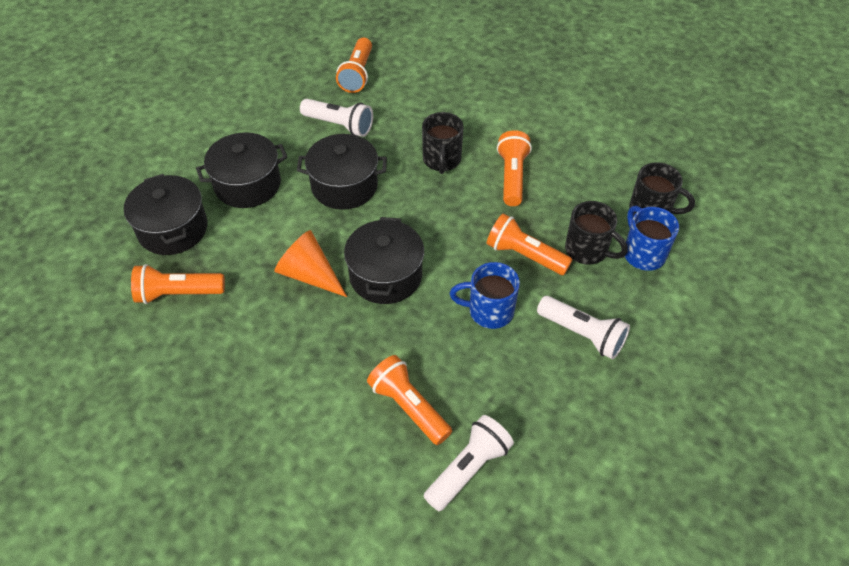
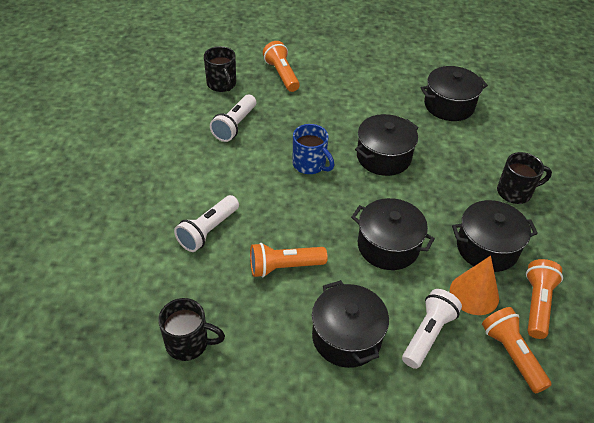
black pot: [124,174,208,255] [196,132,288,208] [297,134,387,210] [344,217,424,304] = 4 -> [312,280,389,368] [351,198,435,270] [355,114,419,176] [421,66,488,121] [452,200,538,272] = 5
blue mug: [450,262,520,329] [625,206,679,271] = 2 -> [293,124,334,174] = 1
orange flashlight: [131,264,225,304] [336,38,372,93] [367,355,452,445] [487,213,573,275] [497,130,532,206] = 5 -> [250,243,328,278] [263,41,300,92] [482,307,552,394] [526,259,563,339] = 4

